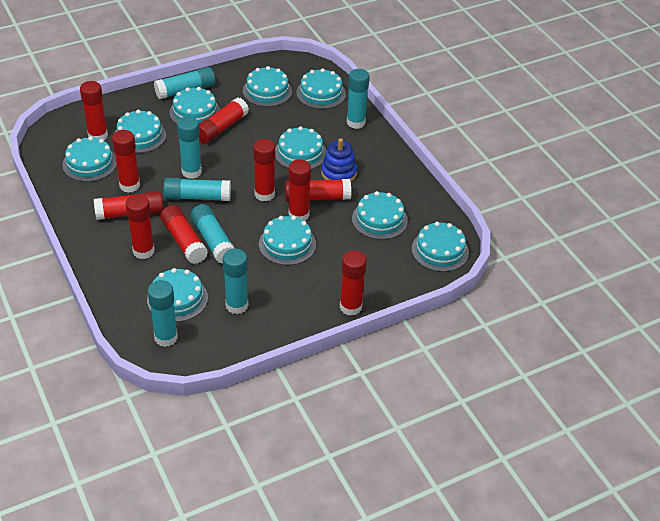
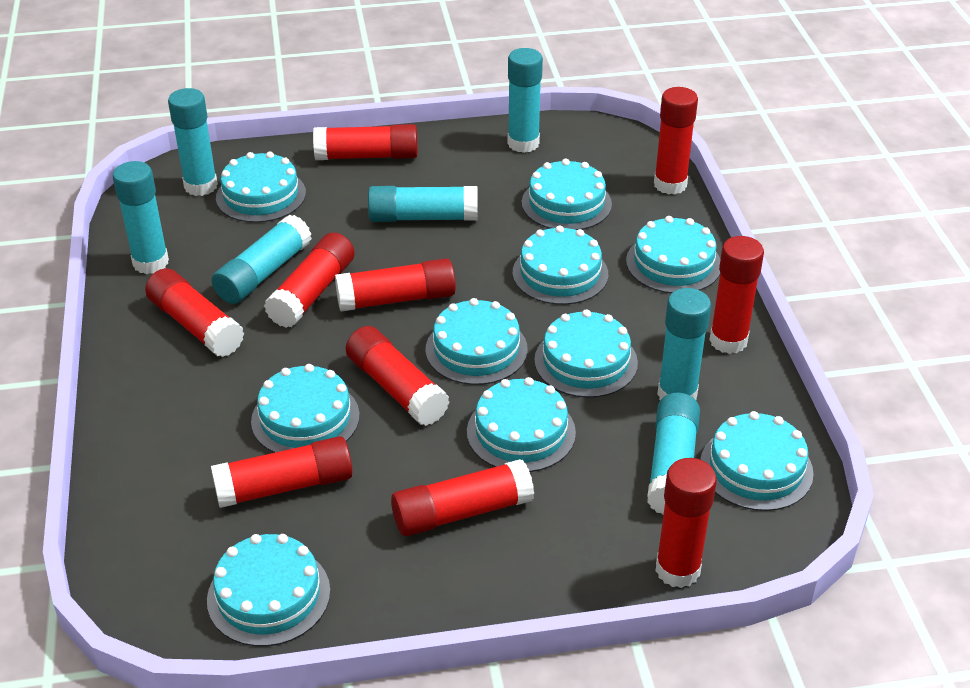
blue stacking toy: [321,138,357,182] = 1 -> none = 0

